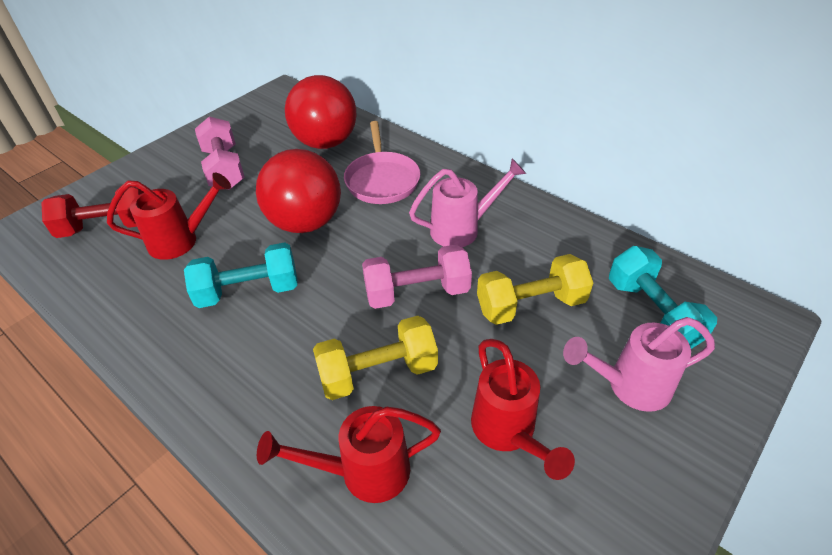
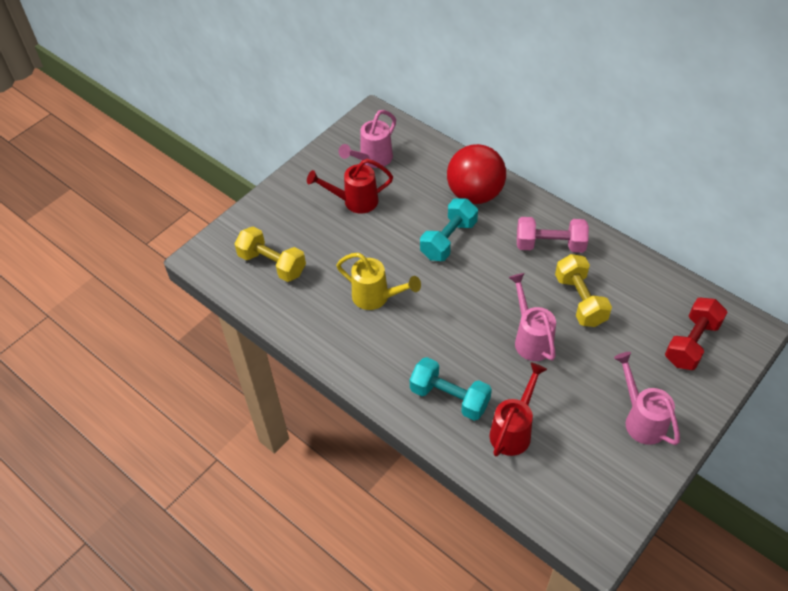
pink dumbbell: [195,116,245,190] [362,244,472,309] = 2 -> [517,217,589,253] = 1
pink pan: [344,121,421,204] = 1 -> none = 0
pink watering can: [409,158,526,247] [563,317,715,412] = 2 -> [339,110,396,168] [508,273,556,361] [614,352,680,445] = 3
red ball: [256,149,341,233] [285,75,356,149] = 2 -> [447,144,506,204] = 1
red watering can: [107,173,231,260] [257,406,441,503] [471,339,575,480] = 3 -> [307,159,393,214] [490,363,547,456] = 2
yellow watering can: none = 0 -> [336,253,421,310] = 1

